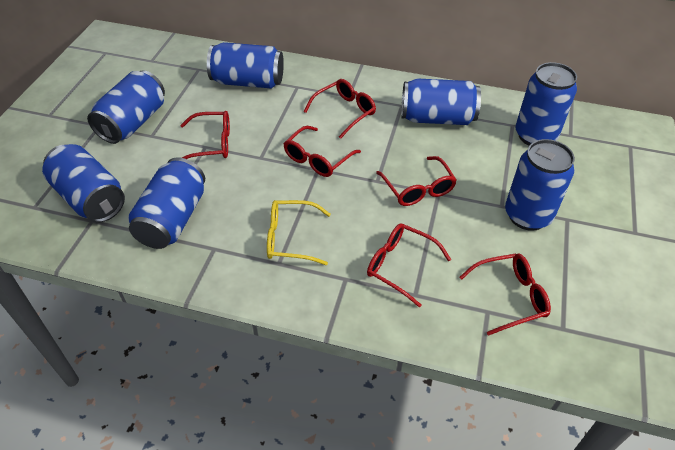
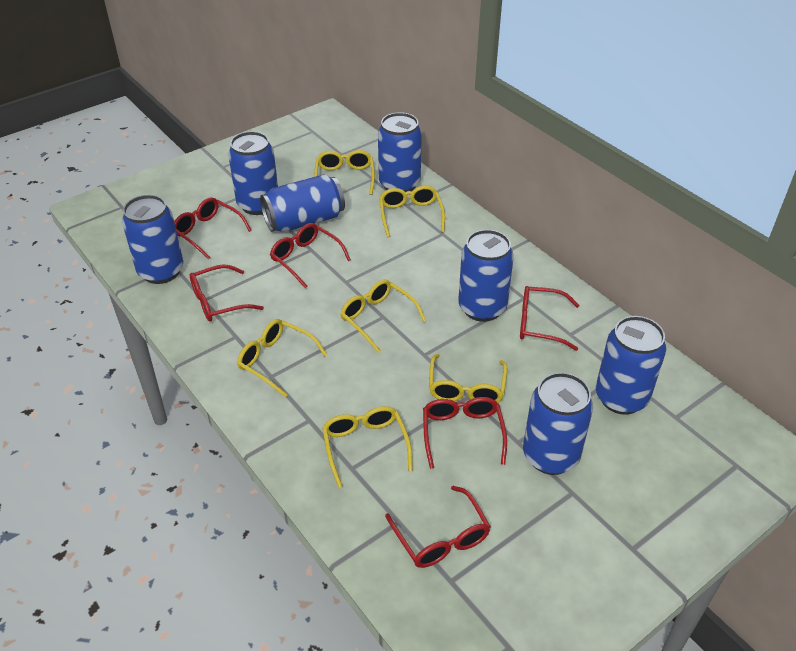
yellow glasses: [267,200,331,265] = 1 -> [237,319,327,398] [314,150,375,195] [322,406,413,488] [340,280,426,353] [379,186,445,237] [429,354,507,403] = 6

